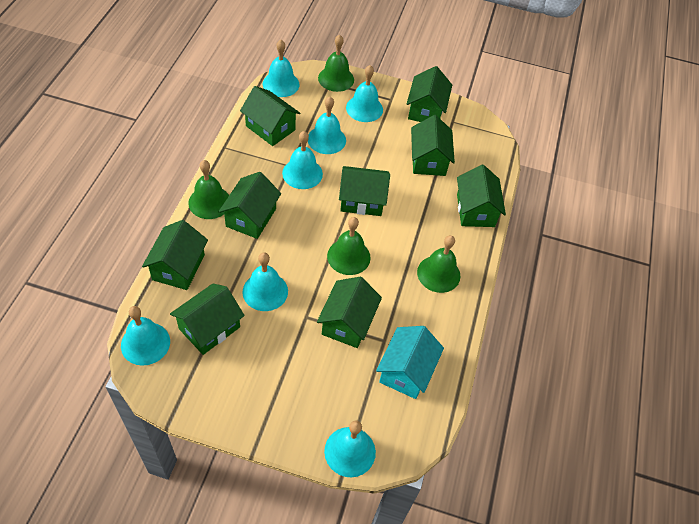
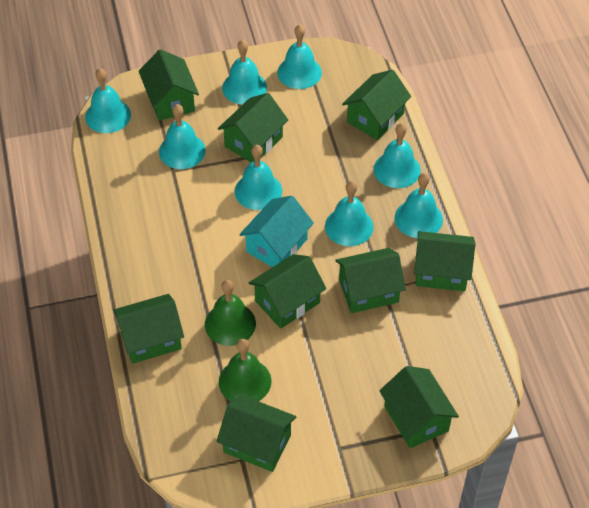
green bell: [188,160,229,219] [318,35,354,92] [327,217,371,275] [417,235,460,293] = 4 -> [205,280,256,346] [219,339,271,402] = 2
turquoise bell: [121,306,170,366] [242,252,288,311] [263,40,299,97] [282,131,323,189] [308,97,346,154] [324,421,376,477] [346,65,383,122] = 7 -> [85,68,131,133] [159,104,206,169] [222,40,267,104] [235,145,282,210] [277,24,322,89] [325,181,373,246] [374,123,421,188] [394,173,443,238] = 8

